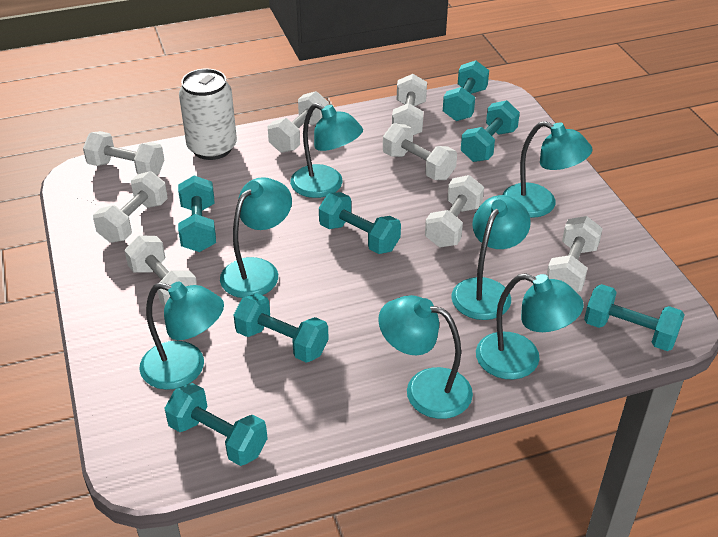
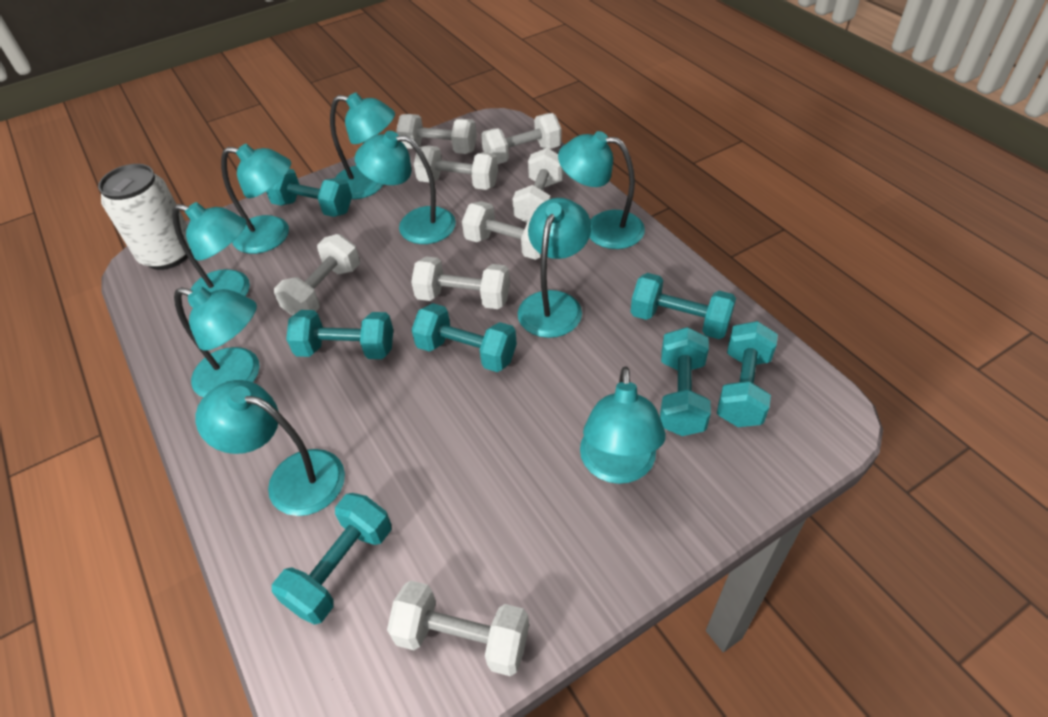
turquoise lamp: [139,281,224,390] [220,177,292,298] [290,103,363,198] [378,295,473,419] [451,195,531,320] [476,273,584,379] [502,121,592,218] = 7 -> [172,202,250,308] [174,286,260,397] [196,380,345,516] [221,144,291,254] [330,93,395,199] [355,131,456,244] [518,198,591,338] [558,131,645,249] [580,366,666,484] = 9

